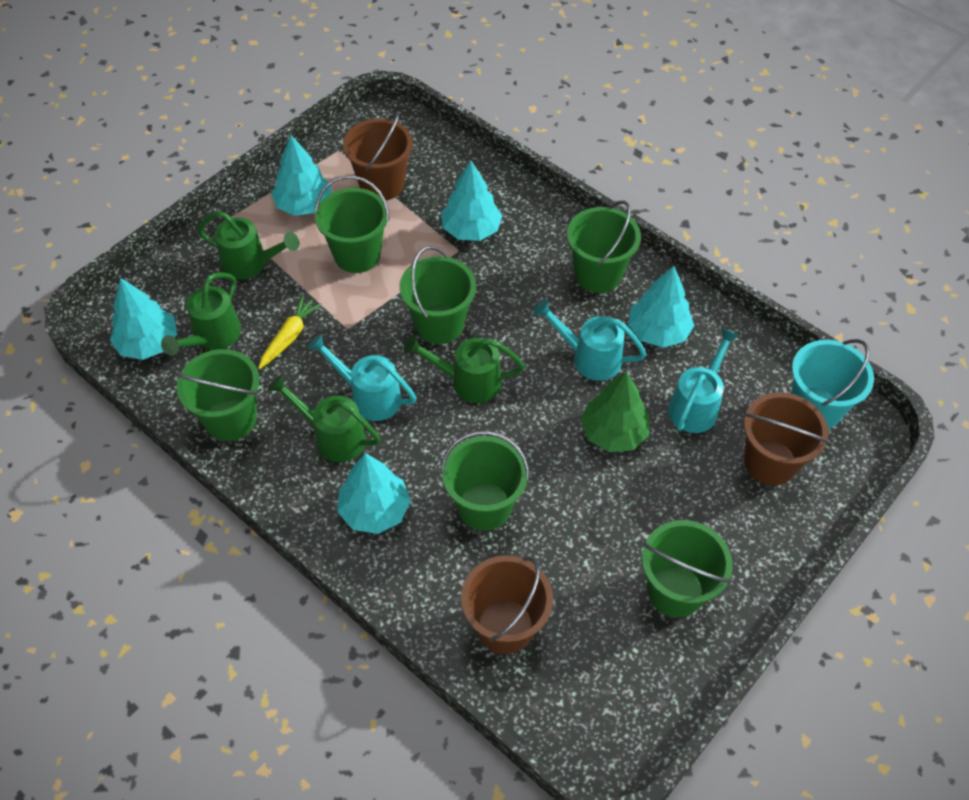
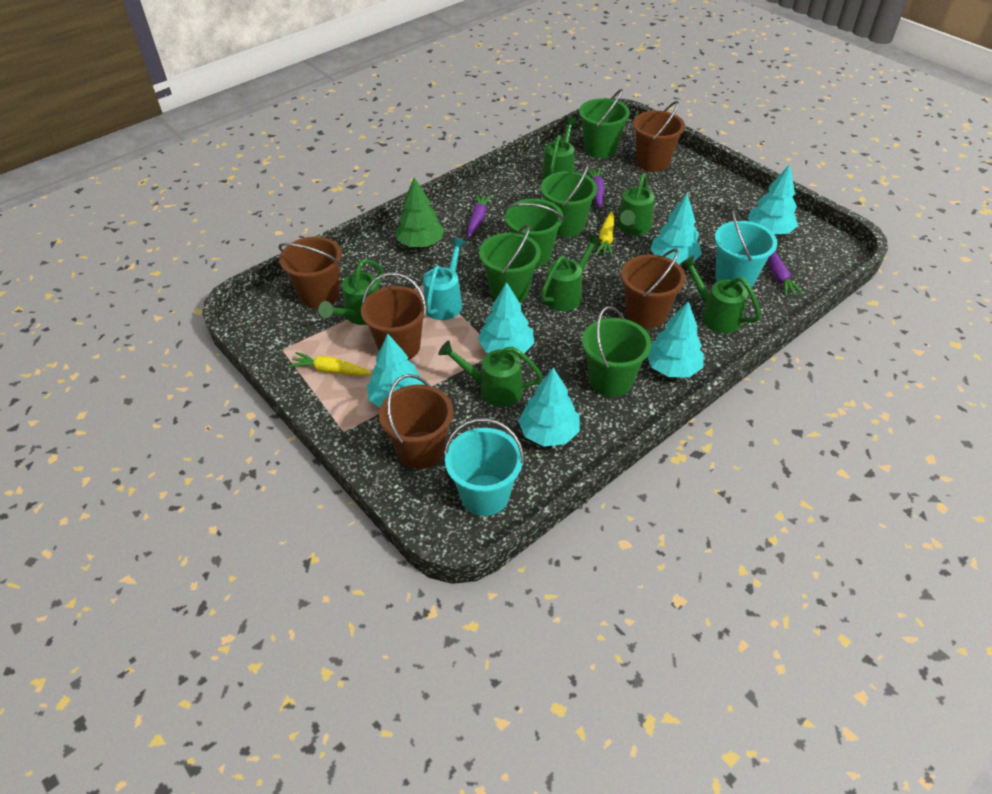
brown bucket: [343,112,413,200] [461,555,553,654] [743,392,829,485] = 3 -> [279,237,342,308] [361,272,427,360] [379,374,453,469] [621,249,686,328] [633,101,685,172] = 5
green bucket: [175,349,260,441] [315,175,390,273] [400,246,476,344] [441,431,529,531] [567,201,641,293] [642,520,733,617] = 6 -> [479,224,541,302] [504,198,564,267] [541,162,597,237] [579,89,630,158] [582,306,652,397] = 5
green watering can: [161,272,241,356] [197,211,299,279] [267,374,381,462] [403,335,525,403] = 4 -> [319,259,383,325] [438,340,543,407] [541,234,602,311] [542,117,577,180] [617,173,655,235] [680,255,761,333] = 6
purple carrot: none = 0 -> [467,194,493,237] [587,168,605,209] [768,252,804,296] = 3
turquoise bucket: [791,339,874,429] = 1 -> [444,418,524,516] [715,210,777,287] = 2
turquoise tree: [110,278,177,360] [271,135,332,216] [337,453,411,534] [441,161,502,241] [628,266,694,348] = 5 -> [367,334,425,408] [478,282,534,353] [518,368,580,446] [647,302,704,377] [650,194,702,265] [747,165,798,234] = 6
turquoise watering can: [307,334,417,421] [533,299,646,381] [668,328,739,433] = 3 -> [423,238,466,320] = 1
yellow carrot: [258,296,322,369] = 1 -> [288,352,372,376] [595,211,614,257] = 2

